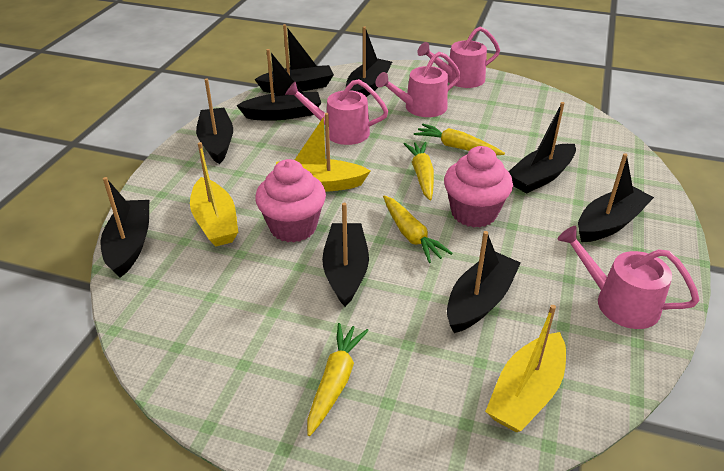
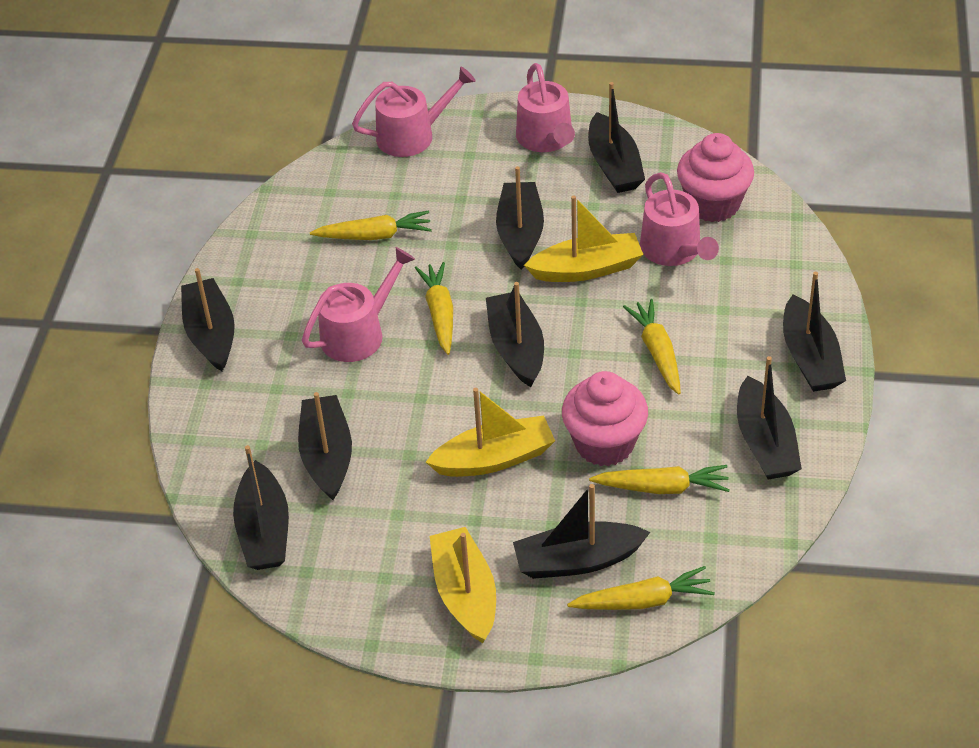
yellow carrot: [307,323,369,436] [383,195,453,263] [404,142,434,200] [414,124,505,155] = 4 -> [310,211,432,240] [415,262,453,355] [567,566,715,610] [589,465,730,494] [623,299,681,395] = 5

